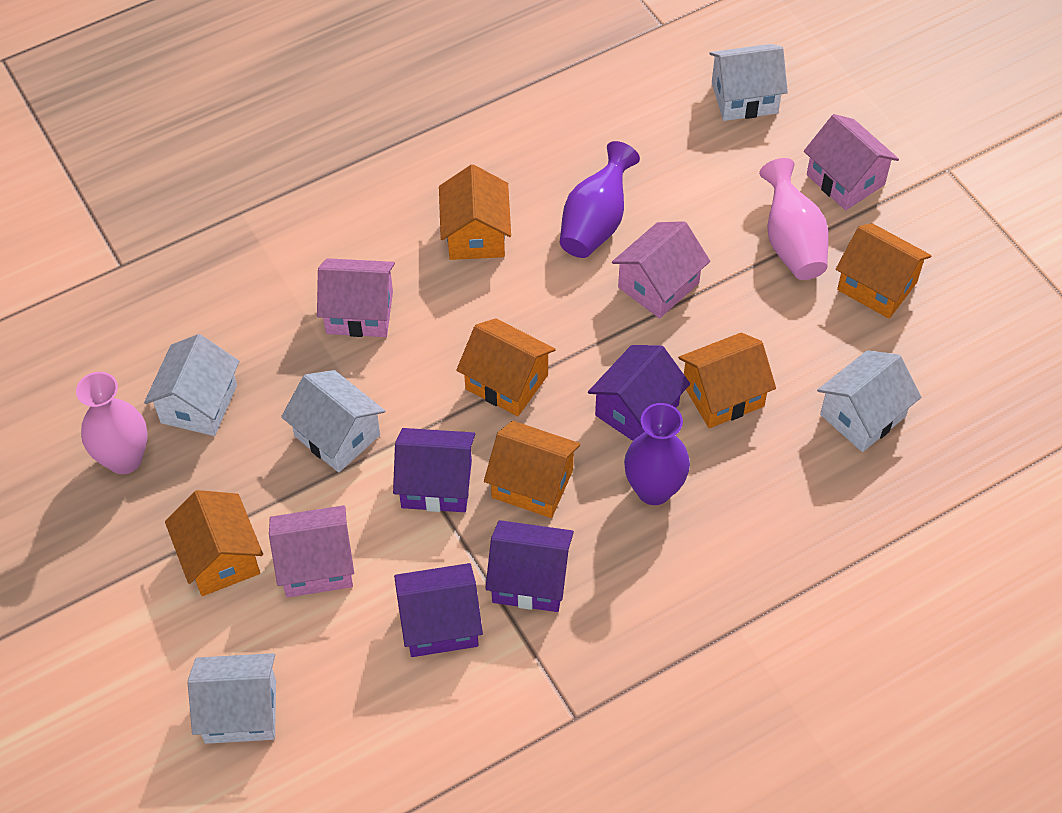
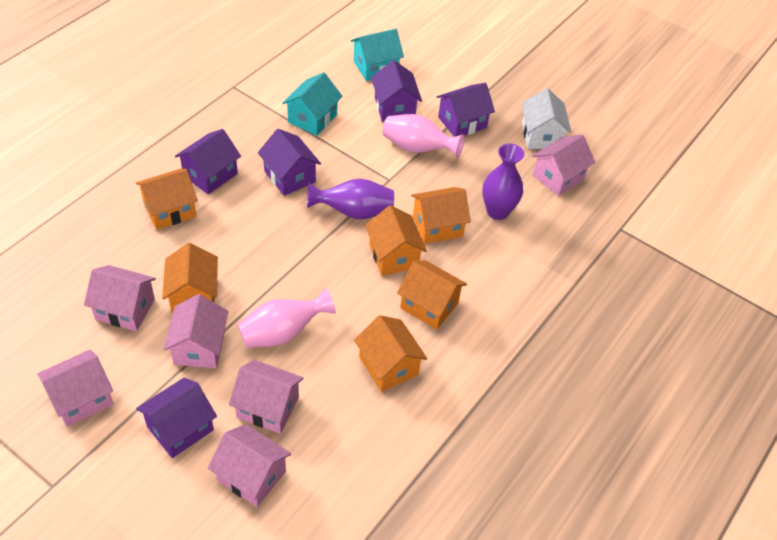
pink house: [269,505,354,597] [317,258,395,337] [612,221,710,319] [804,114,899,210] = 4 -> [37,349,113,427] [84,265,156,331] [163,294,229,368] [208,424,291,507] [229,360,304,434] [532,134,595,196] = 6
purple house: [393,428,475,512] [394,563,483,657] [485,520,574,612] [588,345,690,441] = 4 -> [136,378,217,458] [175,129,241,194] [258,129,321,196] [371,60,422,122] [436,83,495,137] = 5
turquoise house: none = 0 -> [282,72,343,136] [351,29,404,81] = 2
white house: [144,334,239,436] [188,653,276,744] [281,370,385,473] [709,44,788,121] [817,350,921,452] = 5 -> [522,88,572,149] = 1

